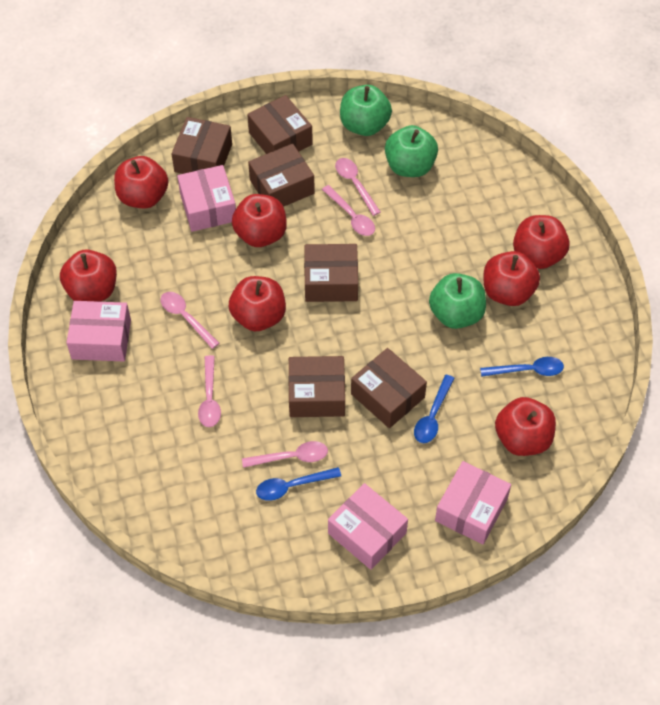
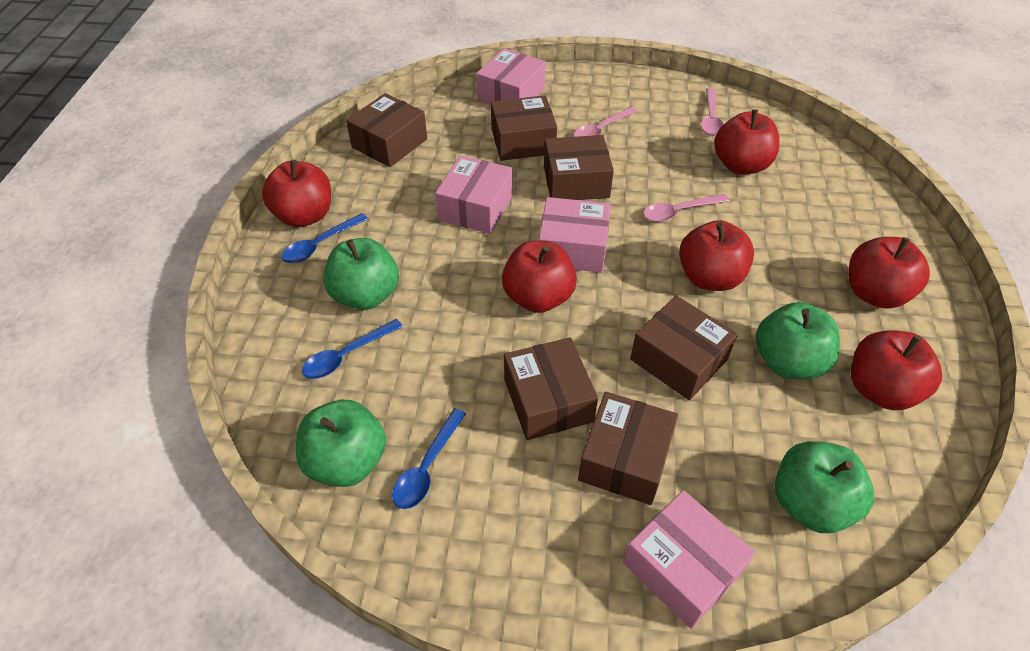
green apple: [340,85,392,136] [385,125,438,177] [429,273,486,329] = 3 -> [296,400,386,487] [323,238,399,310] [756,302,840,379] [775,441,874,533] = 4
pink spoon: [160,292,219,349] [198,355,221,427] [242,441,328,468] [322,185,375,236] [335,158,381,216] = 5 -> [574,107,637,137] [643,194,729,222] [701,88,723,136] = 3
red apple: [60,250,117,302] [114,156,168,209] [229,276,286,331] [232,194,287,247] [484,251,540,306] [495,397,556,456] [513,215,570,269] = 7 -> [262,160,331,227] [502,241,577,313] [679,220,754,291] [714,109,779,175] [849,237,930,309] [851,331,942,410] = 6

